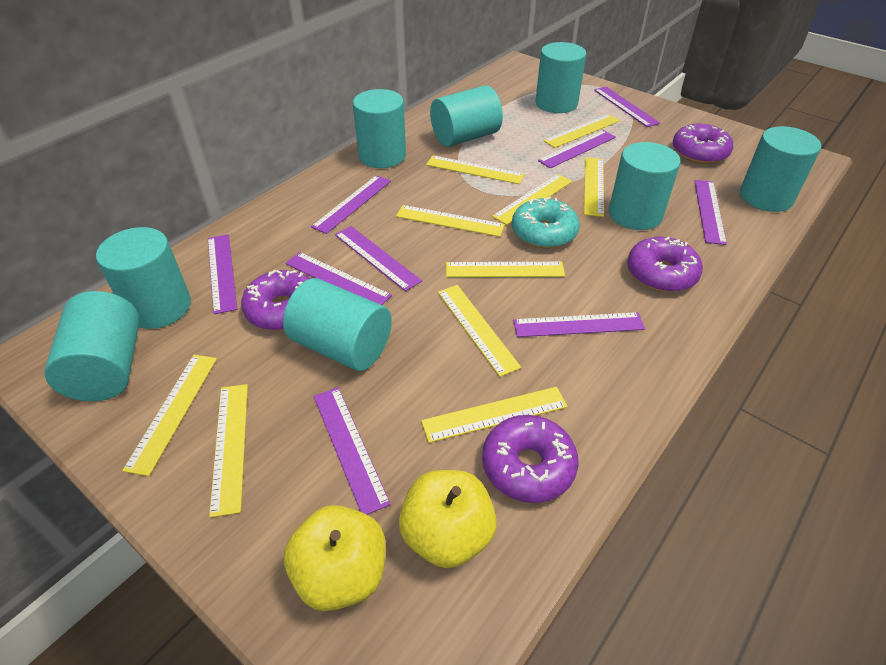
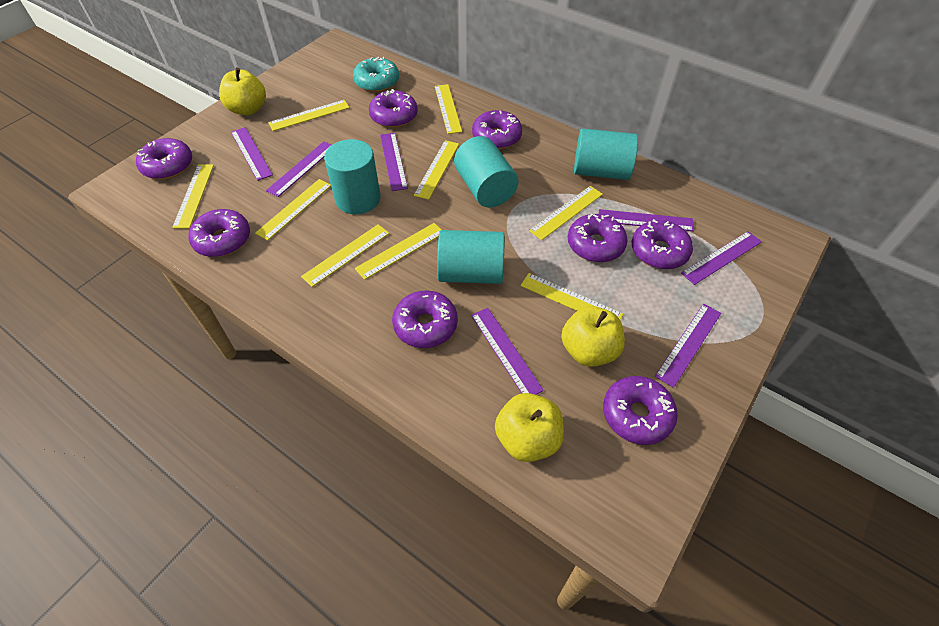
purple donut: [241,270,310,330] [482,415,579,503] [627,237,703,292] [673,123,733,164] = 4 -> [136,138,192,179] [188,209,250,257] [369,89,418,128] [392,291,458,348] [472,110,522,149] [568,214,628,262] [603,376,678,445] [632,219,693,269] = 8
purple ruler: [208,235,237,314] [286,252,392,305] [311,175,391,234] [314,387,391,515] [335,226,422,291] [513,312,645,337] [538,130,616,169] [594,86,660,127] [694,180,727,245] = 9 -> [231,127,273,181] [266,141,331,197] [380,133,408,191] [471,308,544,395] [599,209,694,231] [655,304,721,388] [681,231,762,285] = 7
turquoise cylinder: [44,291,140,401] [96,227,191,329] [283,278,392,371] [353,89,406,168] [430,85,503,147] [535,42,586,113] [609,142,680,230] [740,126,821,212] = 8 -> [324,139,381,214] [437,230,504,284] [454,136,519,208] [574,129,638,180] = 4
yellow apple: [284,505,386,611] [399,470,497,568] = 2 -> [219,68,266,115] [495,393,564,462] [561,306,625,367] = 3
yellow ruler: [122,355,217,476] [209,384,248,518] [396,205,505,237] [421,387,568,443] [426,155,525,184] [438,285,521,377] [446,262,565,277] [492,174,572,225] [543,114,620,148] [584,158,604,217] = 10 -> [172,165,214,228] [255,179,331,241] [268,100,350,131] [301,224,389,287] [355,223,441,280] [414,140,459,200] [435,84,462,134] [521,273,623,320] [529,186,603,240] = 9

